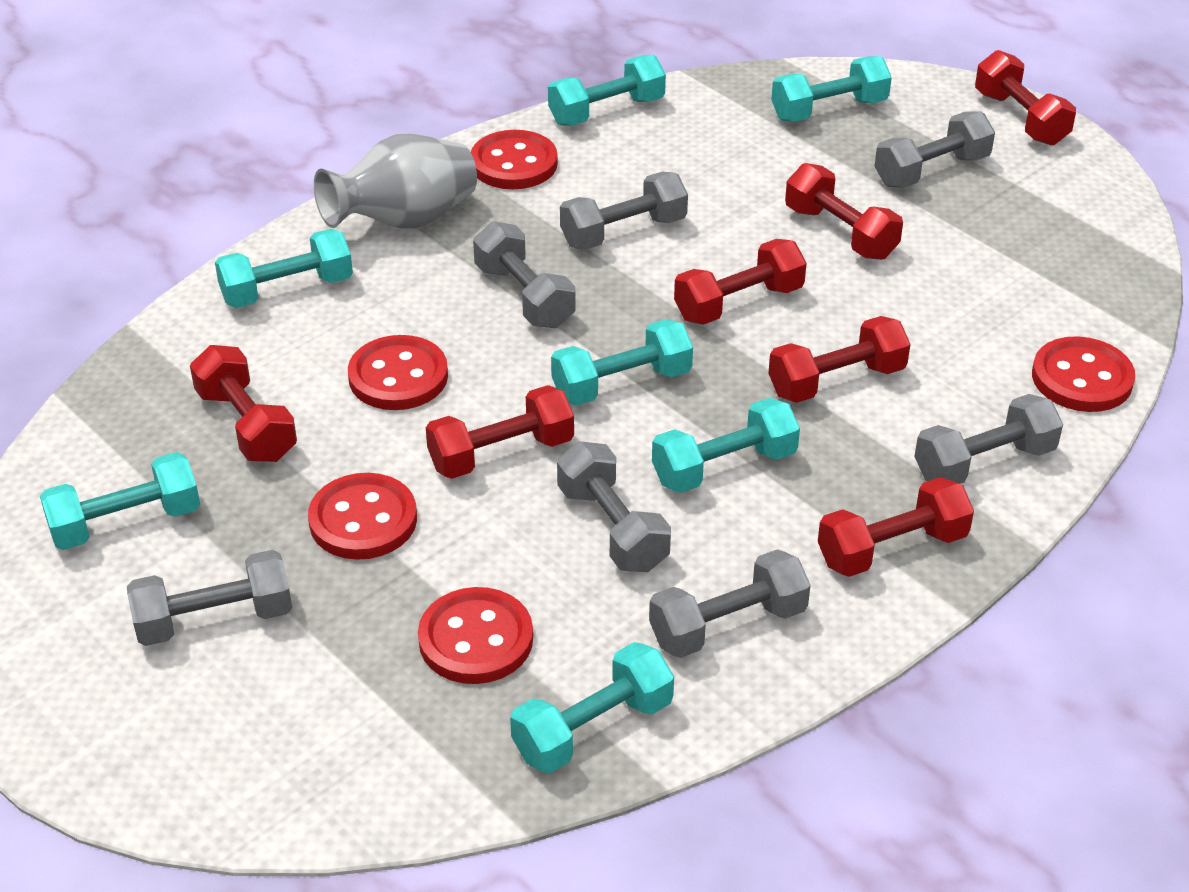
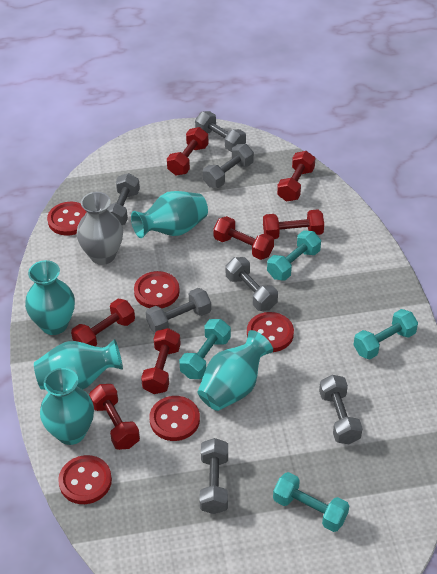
turquoise dumbbell: [40,452,200,550] [215,229,353,308] [510,642,674,773] [548,55,666,126] [551,319,693,406] [652,398,800,493] [771,56,892,122] = 7 -> [179,319,231,379] [267,230,321,281] [273,472,349,532] [354,309,418,359] = 4
turquoise vase: none = 0 -> [25,260,75,335] [34,339,123,390] [40,368,94,445] [131,191,208,238] [198,330,273,411] = 5

